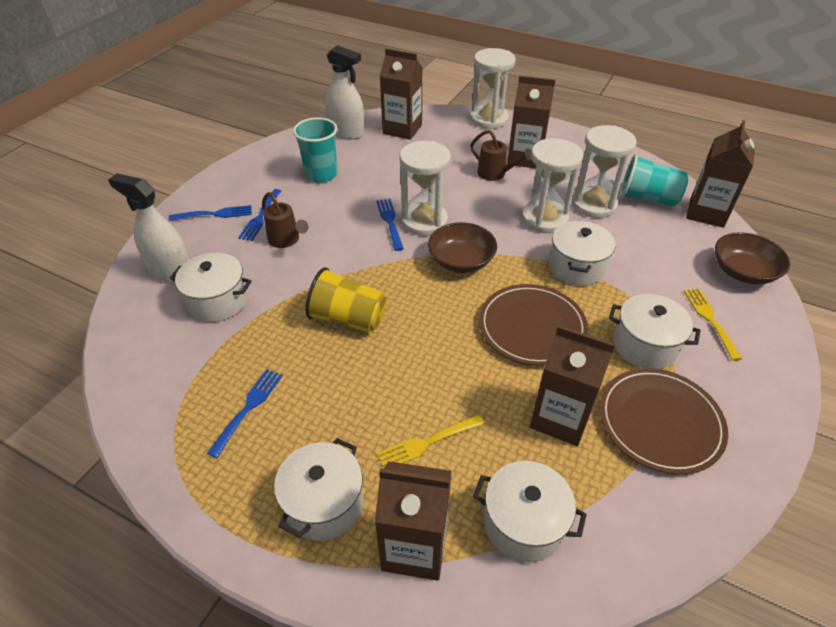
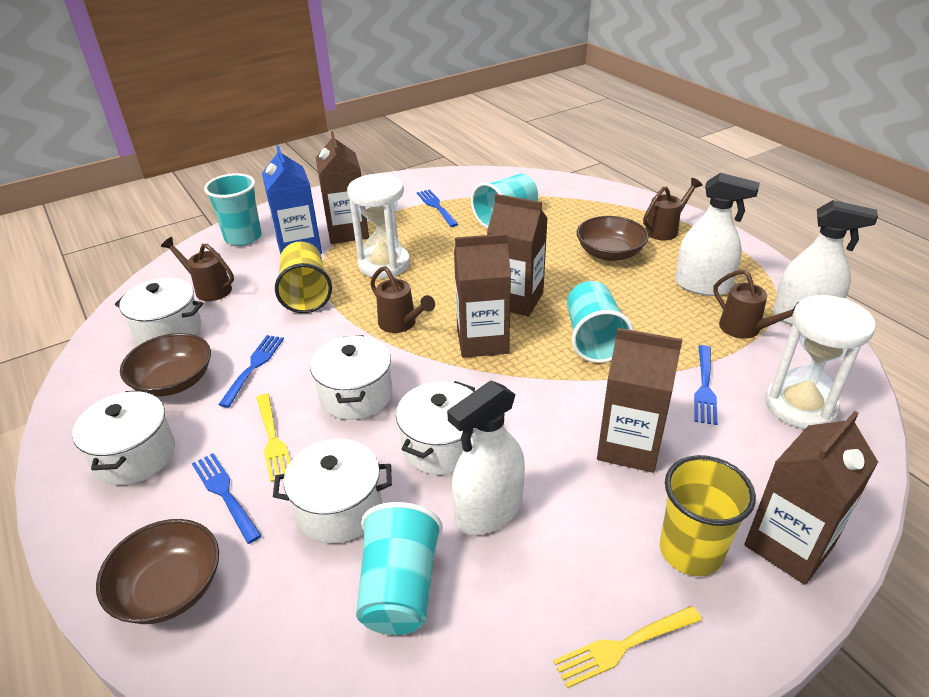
blue carton: none = 0 -> [262,145,322,254] = 1
brown bowl: [428,222,497,273] [715,232,790,285] = 2 -> [96,519,219,624] [120,333,211,397] [577,216,649,261] = 3
brown plate: [479,284,588,366] [599,368,728,474] = 2 -> none = 0
brown watering can: [262,192,309,248] [470,130,532,181] = 2 -> [161,237,234,301] [370,266,435,333] [643,178,702,241] [713,269,799,339] = 4
turquoise cup: [293,117,338,183] [620,154,689,207] = 2 -> [204,173,262,246] [356,502,443,635] [471,174,538,228] [567,281,634,363] = 4
white hourglass: [399,141,451,236] [470,48,516,129] [522,138,583,233] [571,125,636,218] = 4 -> [347,174,410,278] [765,295,876,429] = 2
white spray bottle: [108,173,190,283] [325,45,365,139] = 2 -> [447,380,525,535] [675,173,760,296] [773,200,878,325] = 3
yellow cup: [305,267,386,333] = 1 -> [275,241,332,313] [660,455,756,576] = 2

